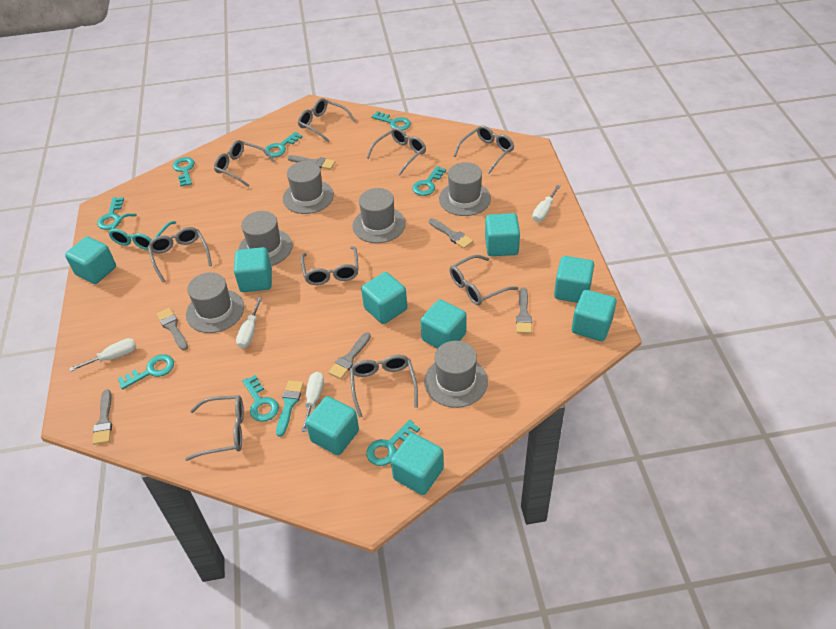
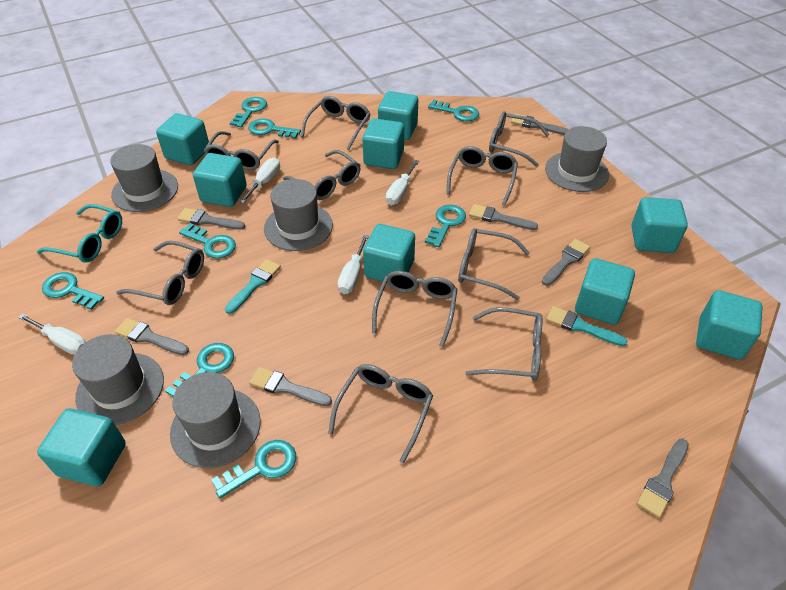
grey brush: [93,389,112,445] [157,308,188,350] [287,155,335,170] [328,332,371,379] [429,218,473,249] [516,288,532,334] = 6 -> [115,318,189,355] [177,208,245,230] [249,367,332,406] [469,204,538,230] [511,114,569,135] [542,239,590,286] [637,439,689,518] = 7
grey glasses: [148,227,212,282] [185,395,244,461] [214,140,275,187] [298,98,356,143] [300,246,359,285] [350,355,418,418] [367,127,426,176] [449,255,518,305] [454,125,514,173] = 9 -> [116,240,204,305] [204,131,279,170] [283,150,360,200] [301,96,370,150] [328,364,433,463] [372,271,457,347] [446,146,518,206] [458,228,530,300] [465,307,542,381] [489,111,550,167] = 10
grey hat: [186,272,244,333] [238,211,293,266] [283,161,334,214] [353,188,406,243] [424,341,488,408] [439,162,491,216] = 6 -> [72,334,164,425] [110,144,178,212] [170,372,261,468] [264,179,333,251] [545,126,609,192] = 5
turquoise brush: [276,380,304,437] = 1 -> [225,259,281,314] [546,306,628,346] = 2

